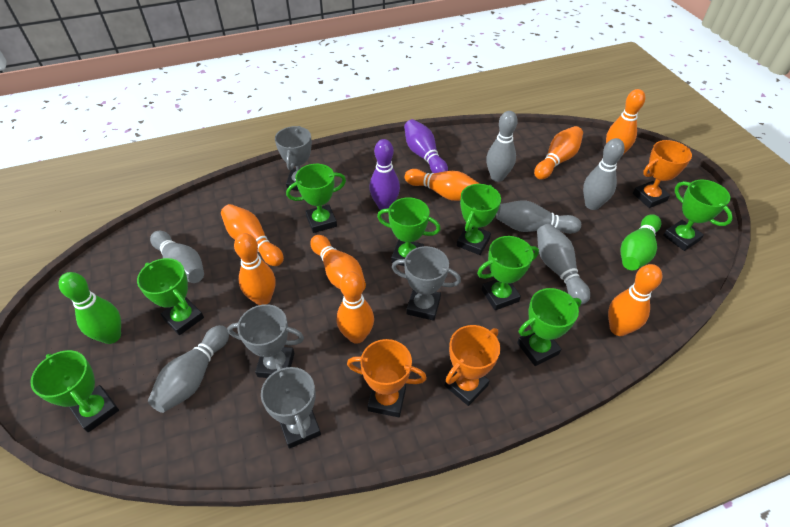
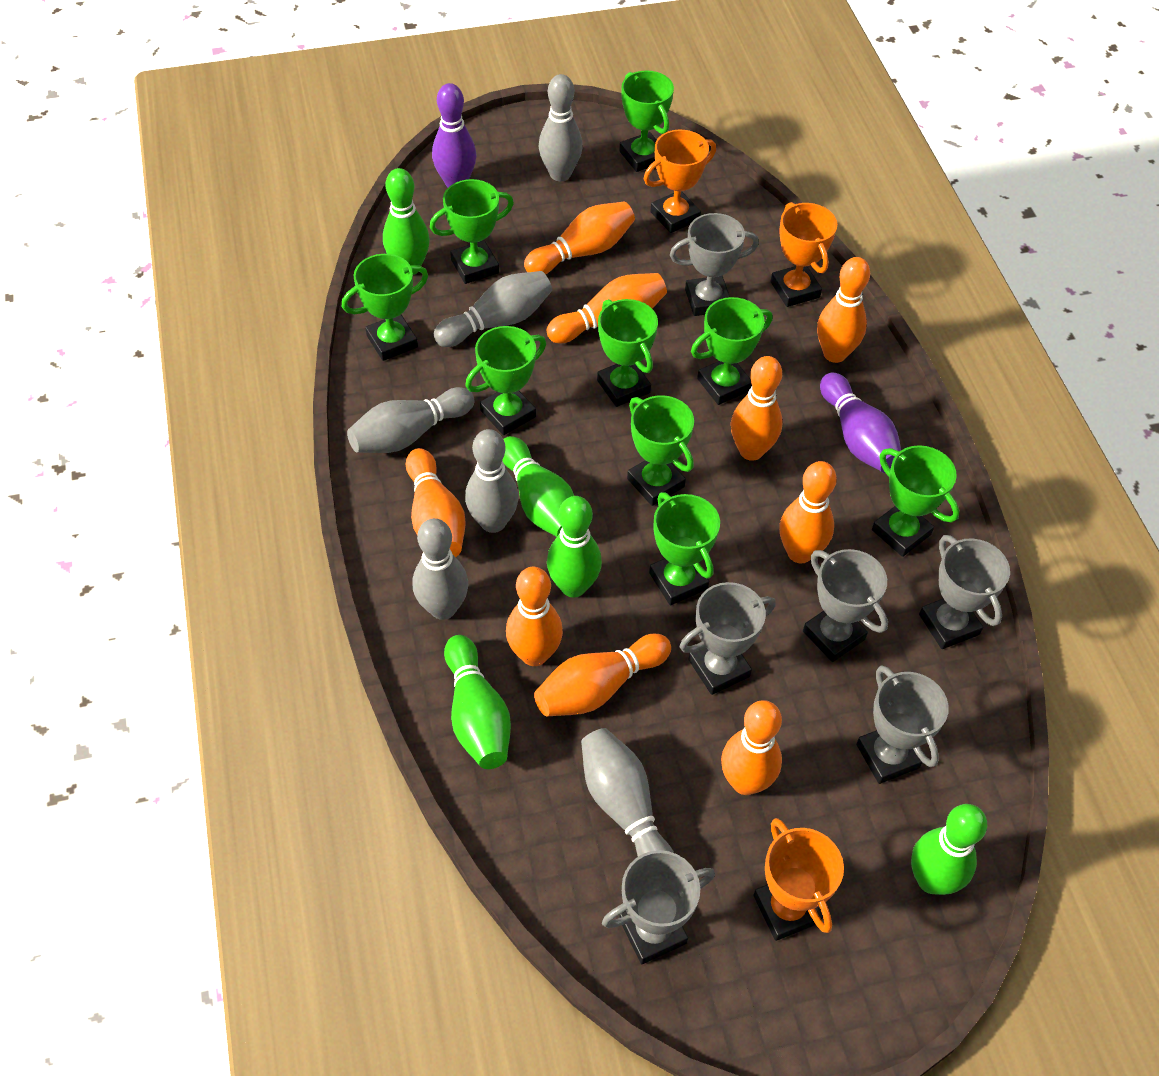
green bowling pin: [58,272,121,344] [620,214,661,270] = 2 -> [383,168,430,275] [444,635,511,769] [502,436,574,537] [547,496,602,598] [911,804,987,895] = 5
green trophy: [31,350,119,432] [137,258,204,335] [286,164,346,233] [377,197,441,266] [457,184,501,255] [477,236,539,310] [517,288,581,366] [663,180,733,251] = 8 -> [342,254,428,361] [430,179,514,284] [465,326,546,435] [597,299,658,407] [619,71,674,172] [627,395,694,506] [649,492,720,605] [691,297,772,405] [872,445,960,557] = 9
grey trophy: [227,304,304,378] [261,363,321,449] [275,126,312,191] [392,246,461,321] = 4 -> [602,850,715,964] [670,213,759,316] [680,582,776,695] [803,549,888,662] [856,665,949,784] [919,535,1010,649] = 6
orange bowling pin: [221,204,284,266] [234,233,276,305] [310,235,366,291] [337,272,374,344] [405,169,480,201] [534,126,583,179] [606,89,645,154] [608,264,662,336] = 8 -> [406,448,466,557] [506,567,563,666] [524,202,635,274] [534,634,671,717] [546,273,667,344] [721,700,782,795] [731,356,783,461] [780,461,837,564] [817,257,870,363] = 9

